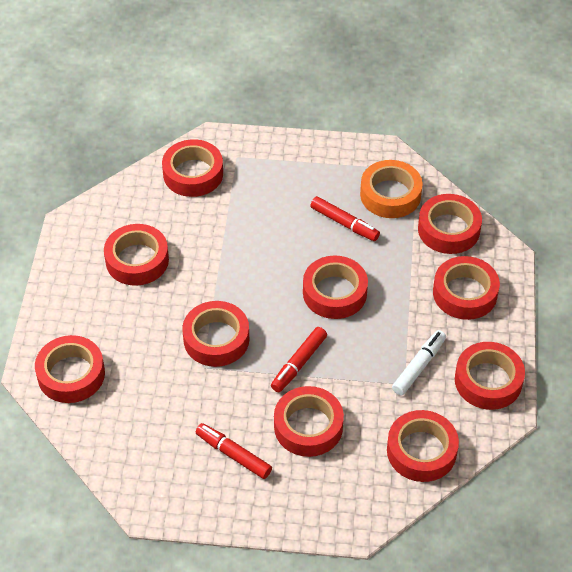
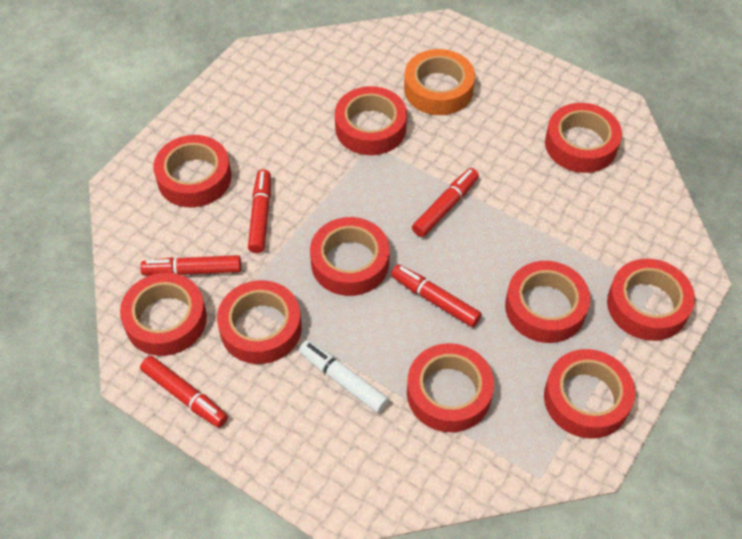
red marker: [195,423,272,479] [271,327,327,392] [310,196,380,241] = 3 -> [140,255,241,276] [140,356,228,428] [248,169,271,253] [391,264,482,327] [412,168,479,237] = 5

